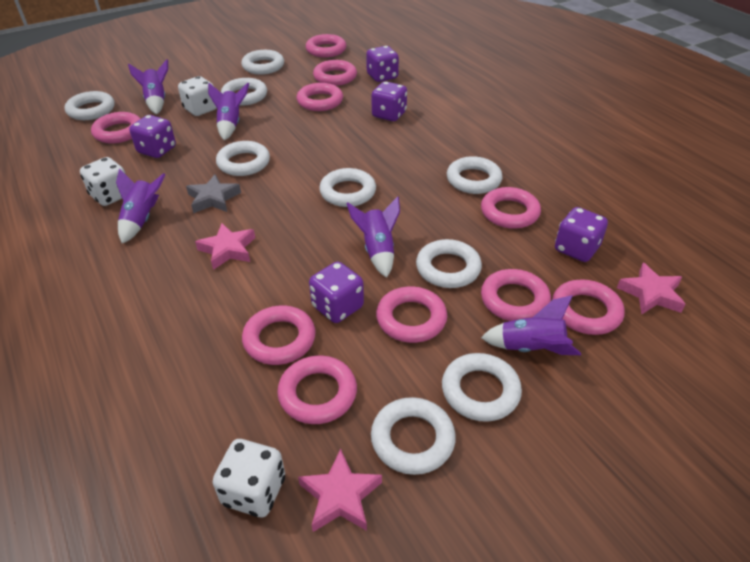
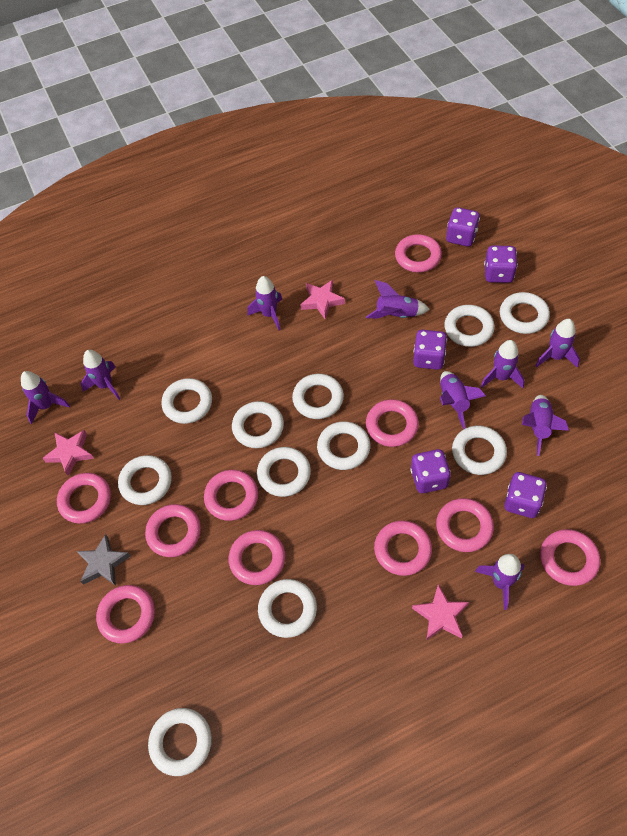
purple rocket: [116,168,166,244] [128,59,168,114] [208,83,249,140] [347,197,400,278] [481,295,581,355] = 5 -> [21,371,70,424] [81,350,121,400] [247,276,282,331] [366,280,430,318] [440,371,486,429] [475,554,525,610] [480,340,524,388] [522,395,569,456] [536,319,580,368] = 9
white dice: [80,157,125,206] [178,76,217,116] [212,439,285,517] = 3 -> none = 0
white ring: [64,91,115,120] [216,141,270,176] [221,78,267,106] [241,50,284,75] [319,168,376,207] [371,397,456,475] [416,239,482,288] [442,353,522,422] [447,156,503,194] = 9 -> [118,455,172,505] [148,708,212,776] [161,378,212,424] [232,401,284,448] [257,447,311,497] [258,579,317,638] [292,374,344,419] [317,421,370,470] [444,305,495,347] [452,426,507,475] [500,292,550,334] = 11

